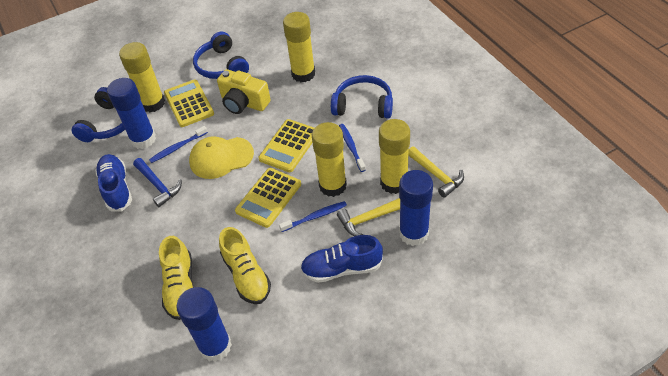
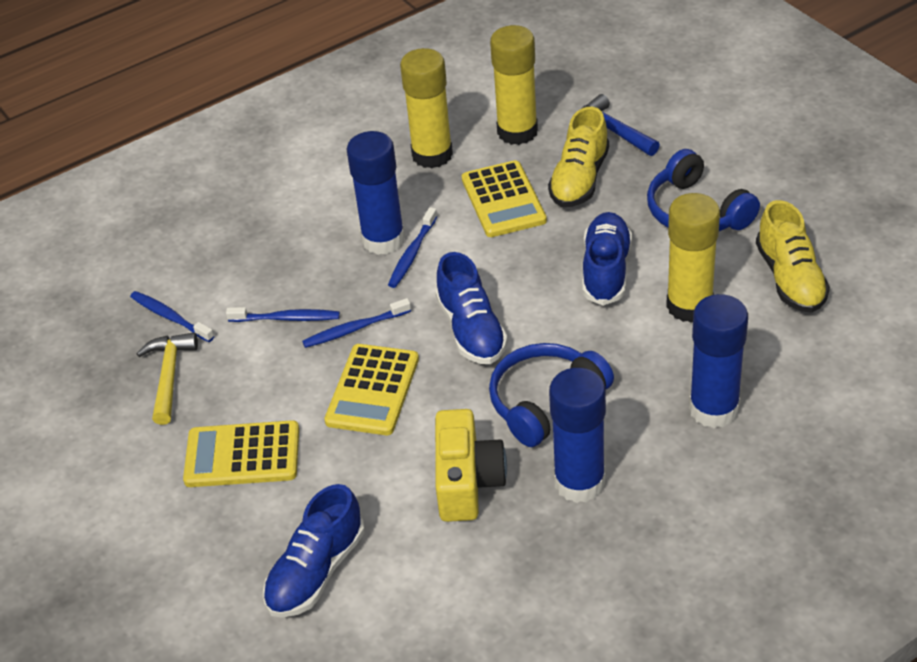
blue headphones: [72,87,125,142] [193,32,249,79] [331,75,393,119] = 3 -> [489,343,614,447] [647,149,760,231] = 2
blue shoe: [95,154,132,212] [300,235,383,283] = 2 -> [263,484,365,618] [435,252,508,364] [583,212,632,306] = 3
blue toothbrush: [149,126,208,163] [279,201,347,232] [339,124,366,172] = 3 -> [130,291,214,342] [226,307,340,322] [302,298,411,348] [388,207,438,288] = 4
yellow cap: [189,137,254,179] = 1 -> none = 0
yellow glue stick: [119,42,165,112] [283,12,315,82] [312,122,347,197] [379,119,410,194] = 4 -> [400,48,453,168] [490,25,538,145] [666,193,720,323] = 3
yellow hammer: [337,198,400,236] [408,147,464,198] = 2 -> [137,332,198,425] = 1

